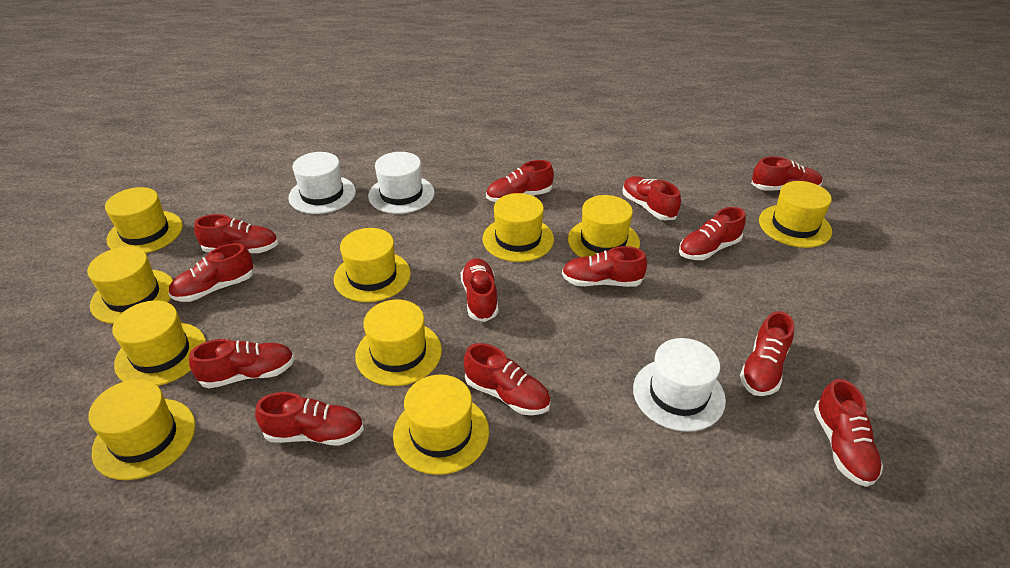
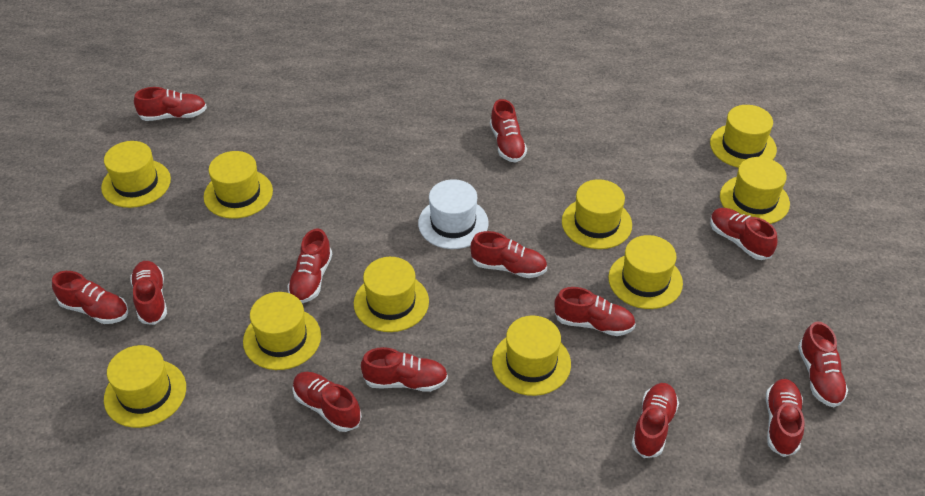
white hat: [288,152,356,214] [368,152,435,214] [633,338,726,432] = 3 -> [418,179,489,249] = 1

